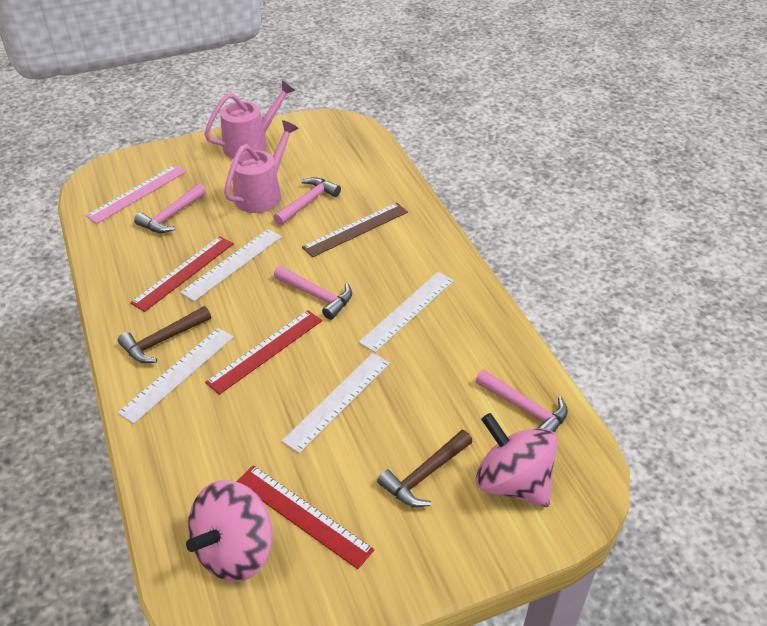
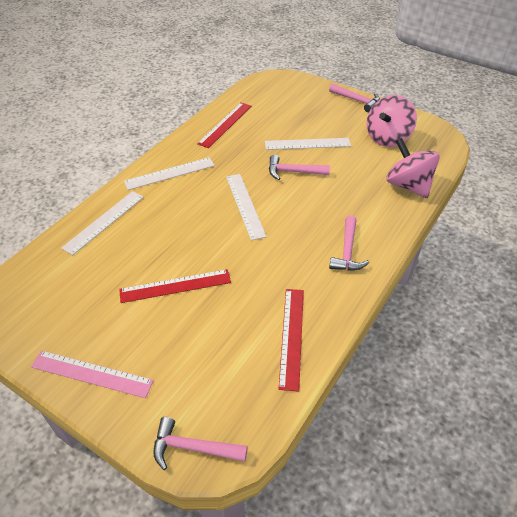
brown hammer: [118,306,211,363] [377,430,473,507] = 2 -> none = 0
brown ruler: [302,203,408,257] = 1 -> none = 0
pink watering can: [204,80,296,159] [224,120,299,213] = 2 -> none = 0

